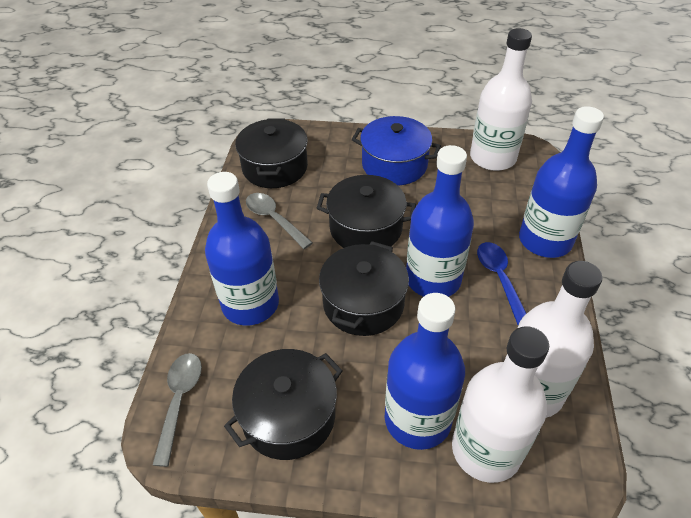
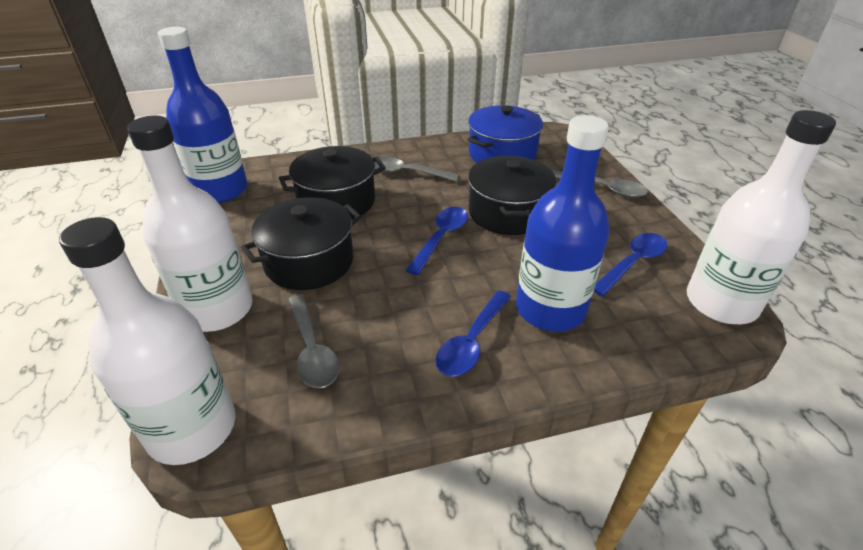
black pot: [224,349,343,460] [235,118,308,188] [317,175,416,248] [319,241,409,336] = 4 -> [241,197,362,290] [279,146,386,219] [468,156,557,235] = 3
blue bottle: [205,172,279,326] [385,293,465,450] [406,145,474,297] [519,106,604,258] = 4 -> [158,27,248,203] [516,115,609,332] = 2
blue spoon: [477,242,527,325] = 1 -> [406,207,468,275] [435,290,511,377] [594,233,668,296] = 3
grey spoon: [153,353,202,467] [246,193,313,249] = 2 -> [288,294,339,388] [374,157,459,182] [552,170,648,198] = 3

